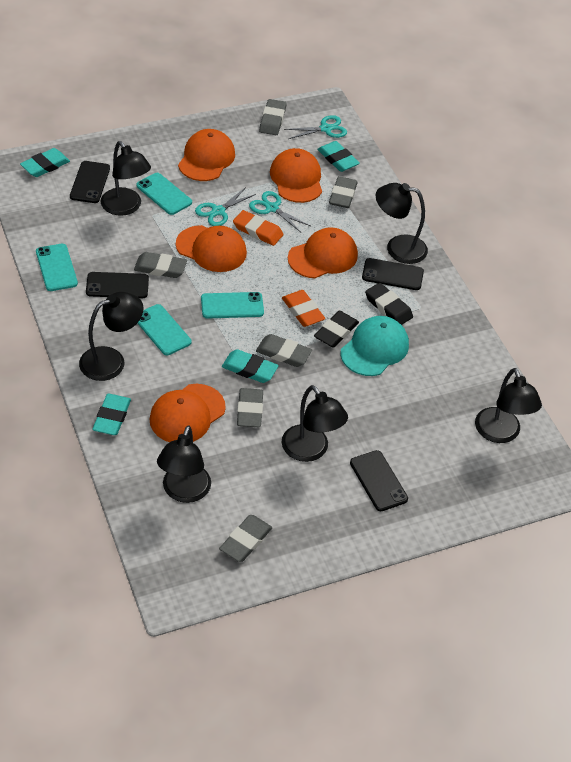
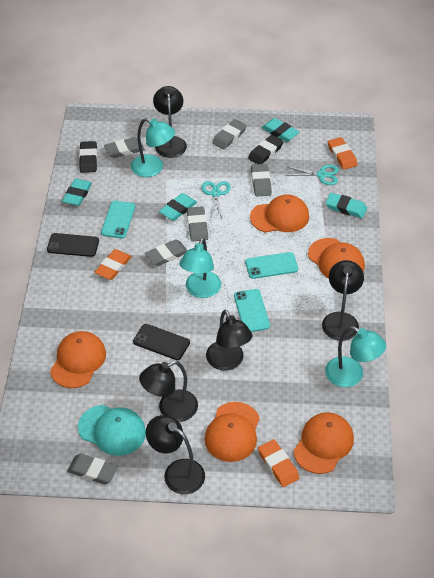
black lamp: [79,292,144,381] [100,141,151,216] [157,425,211,503] [282,385,348,462] [376,183,428,264] [475,368,542,443] = 6 -> [139,361,198,422] [146,415,205,494] [153,86,187,158] [206,310,252,371] [322,260,364,341] = 5
black phone: [70,161,110,203] [86,272,149,298] [350,450,408,511] [362,258,424,290] = 4 -> [47,233,99,257] [133,324,190,360] = 2
orange eraser: [233,210,284,246] [282,290,325,327] = 2 -> [94,249,132,280] [258,439,299,487] [328,137,358,170] = 3
turquoise lamp: none = 0 -> [131,118,175,177] [179,238,221,298] [325,326,386,387] = 3
turquoise phone: [36,244,78,291] [136,173,192,215] [137,304,191,355] [201,292,264,318] = 4 -> [101,201,135,238] [234,289,270,332] [245,252,298,279] = 3
turquoise scissors: [195,187,256,226] [249,191,310,232] [284,115,347,139] = 3 -> [202,181,230,219] [285,165,339,185] = 2

